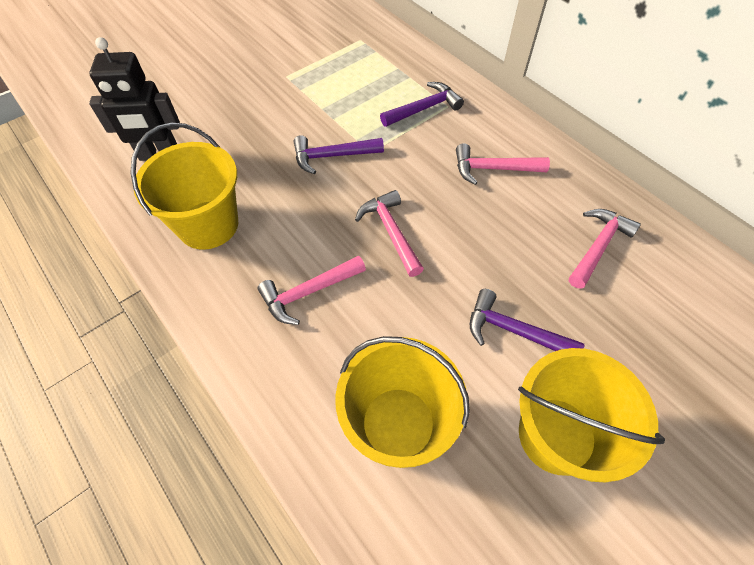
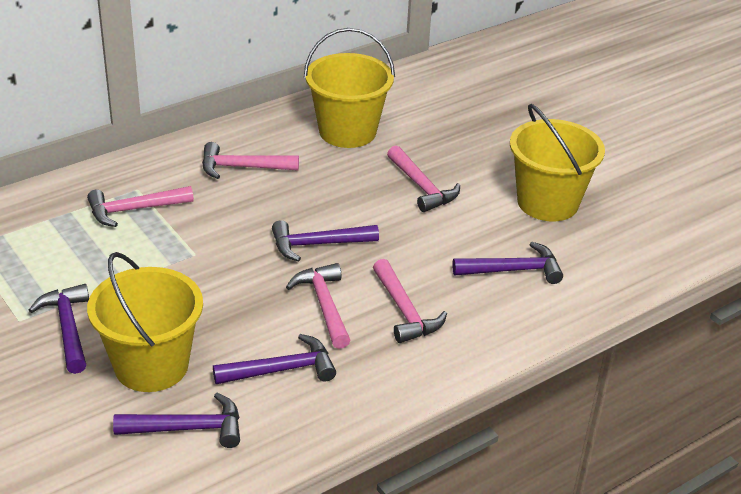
black robot: [89,37,180,161] = 1 -> none = 0
pink hammer: [257,256,366,325] [355,190,424,277] [456,143,550,185] [569,209,641,289] = 4 -> [87,186,194,227] [202,142,299,179] [286,263,351,349] [373,259,447,343] [387,145,460,212] = 5
purple hammer: [294,135,384,174] [380,82,464,127] [470,289,584,351] = 3 -> [28,284,89,374] [113,393,240,448] [213,334,336,384] [272,220,379,261] [452,242,563,284] = 5

